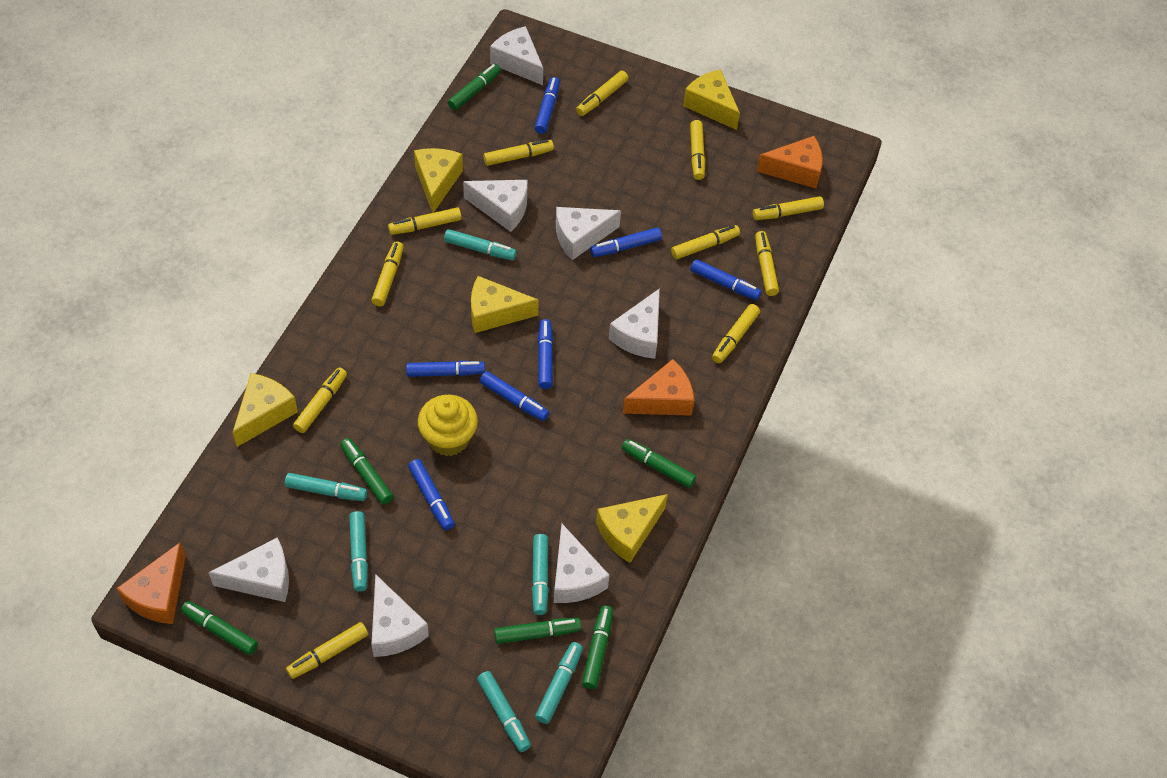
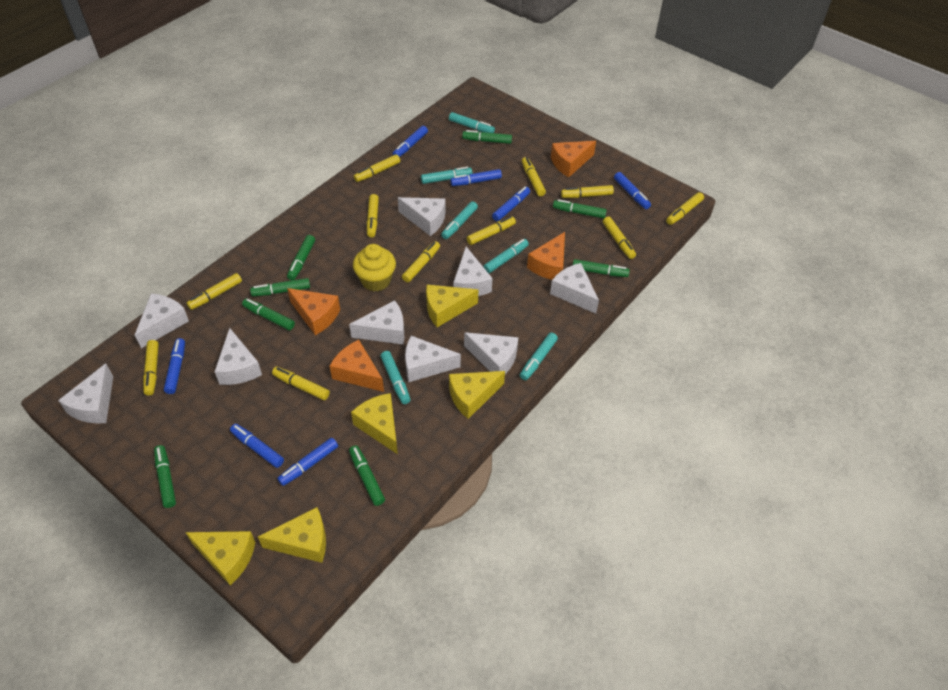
green marker: [181,601,258,655] [340,438,393,505] [448,64,501,110] [494,618,581,644] [582,605,613,689] [622,439,696,488] = 6 -> [154,445,176,508] [242,298,295,330] [250,278,310,296] [287,235,315,280] [349,445,385,506] [462,130,512,144] [553,199,607,218] [573,259,630,277] = 8
orange cheese: [117,542,186,624] [623,359,694,416] [757,136,823,189] = 3 -> [287,288,340,335] [330,340,384,392] [527,232,565,280] [551,141,596,177] = 4
white cheese: [208,537,289,602] [371,574,429,657] [463,180,528,232] [490,26,543,85] [554,523,610,603] [556,207,621,260] [609,288,660,359] = 7 -> [58,364,113,424] [135,293,189,348] [214,328,262,385] [349,300,404,344] [398,197,446,236] [405,336,461,382] [453,247,493,296] [464,332,518,374] [550,263,599,314] = 9

